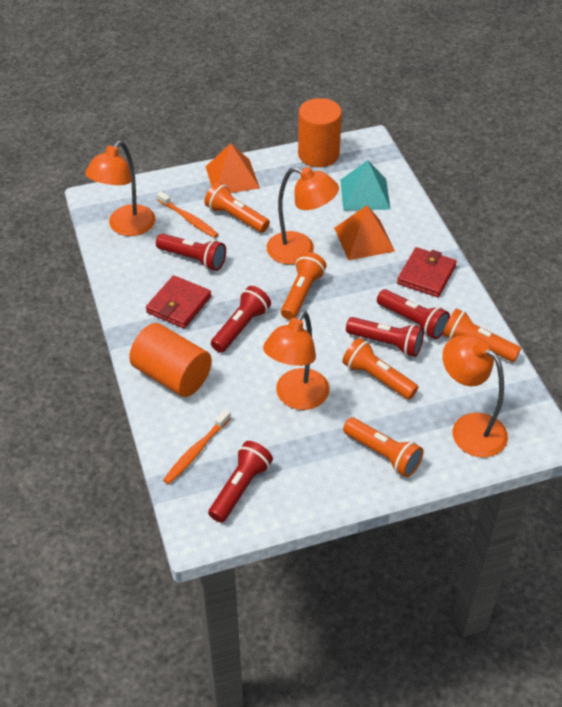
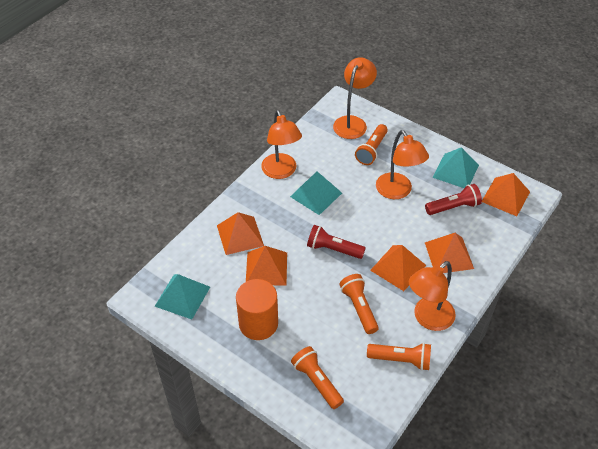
orange cylinder: [129,323,212,397] [298,98,342,167] = 2 -> [236,279,278,340] = 1
orange flashlight: [204,182,270,233] [281,252,326,320] [342,338,418,400] [343,418,424,477] [443,308,521,362] = 5 -> [291,346,344,409] [339,274,379,334] [355,124,388,165] [367,343,431,371] = 4
orange pyramid: [206,143,260,193] [334,206,395,260] = 2 -> [217,212,264,255] [246,246,287,285] [370,245,426,291] [425,233,474,273] [482,173,530,216] = 5
orange toothbrush: [157,191,219,238] [163,409,231,484] = 2 -> none = 0
red flashlight: [156,233,226,271] [208,441,273,523] [211,286,271,353] [346,317,424,357] [377,289,450,339] = 5 -> [307,225,366,259] [425,184,482,215] = 2
red wallet: [146,275,211,328] [397,247,457,297] = 2 -> none = 0
turquoise pyramid: [340,160,391,210] = 1 -> [155,274,210,319] [290,171,342,215] [433,147,479,188] = 3

